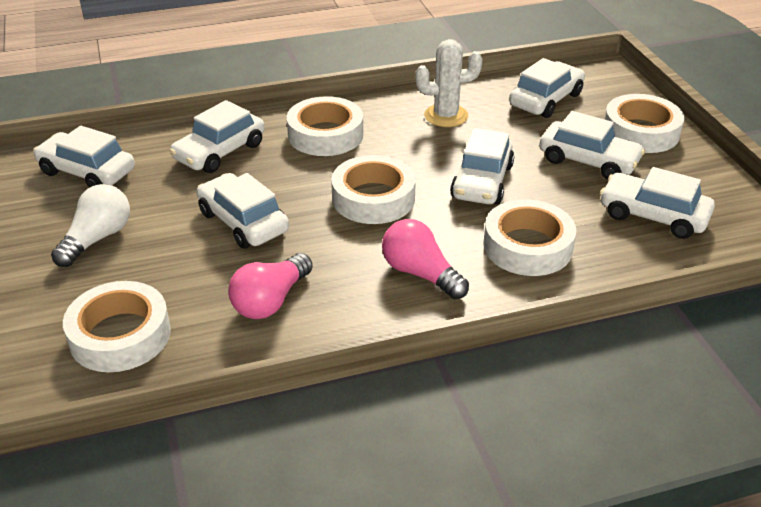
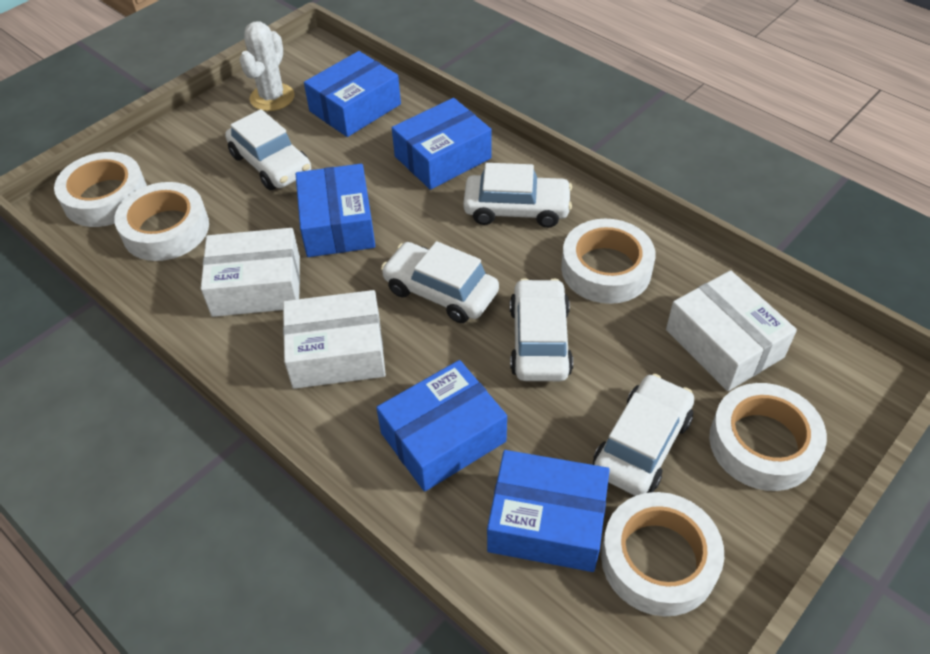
blue box: none = 0 -> [296,164,375,257] [304,51,401,137] [376,360,507,492] [392,98,492,190] [487,450,610,572] = 5
pink light bulb: [228,253,313,319] [382,219,469,299] = 2 -> none = 0
white box: none = 0 -> [201,228,300,317] [283,290,386,389] [666,270,797,391] = 3
white car: [33,126,135,188] [169,100,265,173] [197,173,289,249] [450,128,514,204] [509,58,585,118] [539,111,645,180] [600,167,715,239] = 7 -> [225,109,311,190] [381,241,499,323] [463,163,572,228] [510,278,573,381] [593,374,694,496] = 5
white light bulb: [51,184,130,267] = 1 -> none = 0

